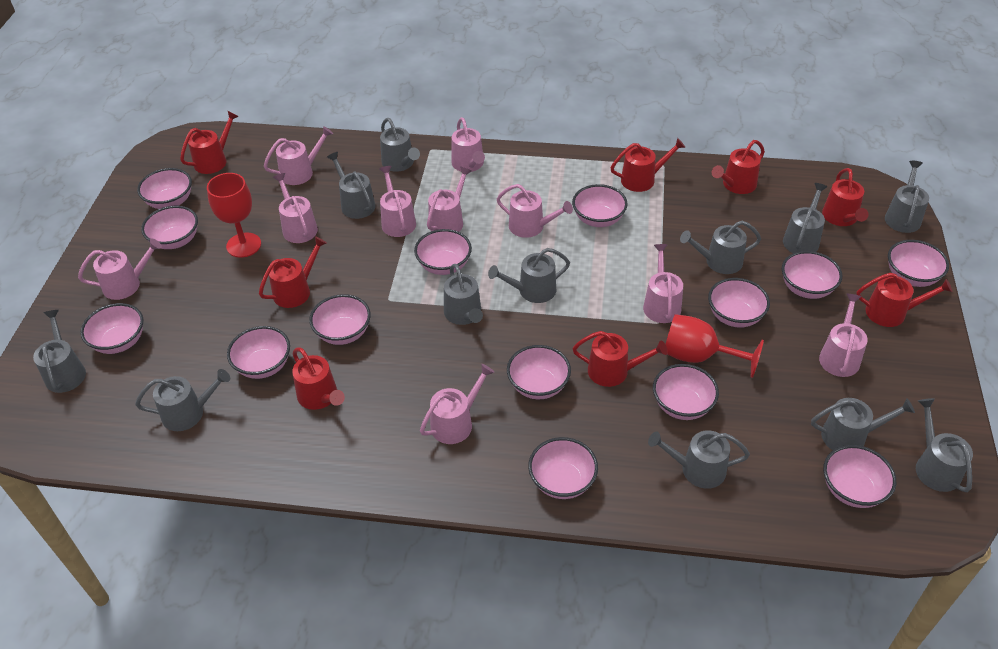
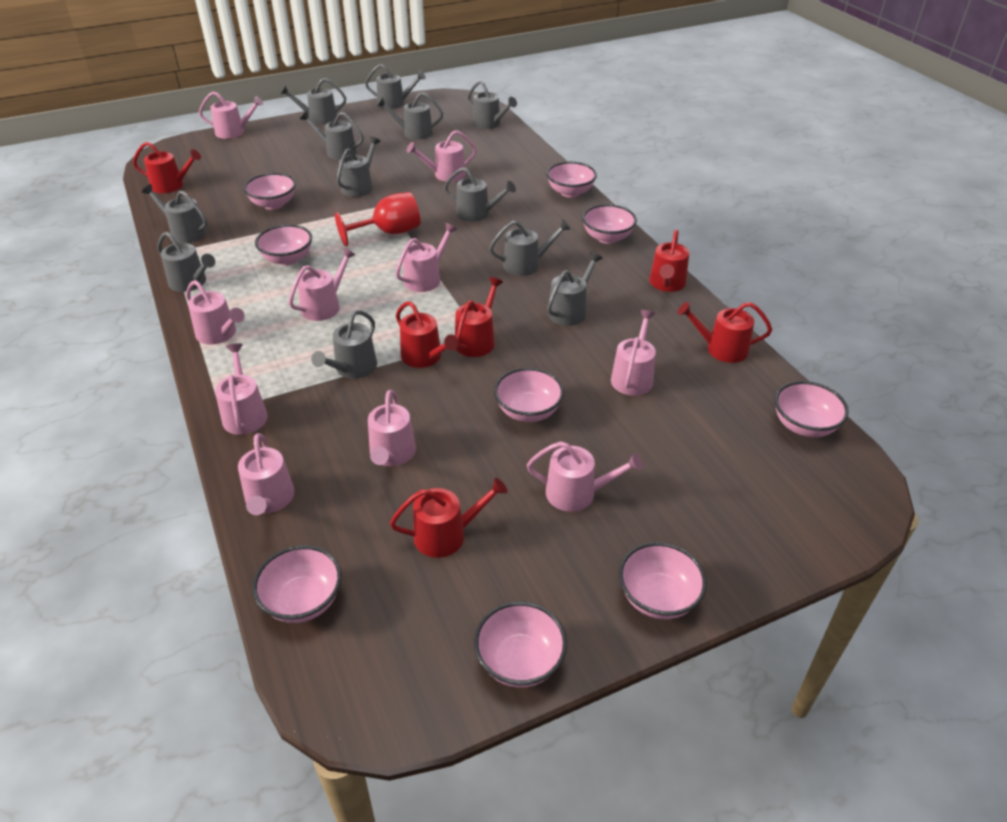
pink bowl: [80,303,143,354] [137,168,192,209] [141,206,198,249] [227,326,290,379] [309,294,371,345] [414,229,472,275] [507,345,571,399] [528,437,598,499] [572,184,628,227] [653,364,719,420] [708,278,770,328] [782,251,842,299] [823,445,896,508] [888,240,949,287] = 14 -> [244,173,296,210] [253,545,342,623] [255,224,312,266] [474,601,567,688] [494,367,564,422] [546,162,597,198] [582,204,637,244] [619,542,707,619] [775,381,849,437] = 9
red goblet: [207,173,261,258] [666,314,764,378] = 2 -> [335,192,420,246] = 1
red watering can: [180,111,239,174] [259,236,327,308] [292,347,345,410] [573,331,668,387] [610,138,685,192] [712,140,765,194] [822,168,869,226] [856,273,953,327] = 8 -> [133,142,201,193] [390,478,507,558] [396,301,459,368] [455,277,503,357] [649,230,689,292] [677,302,772,363] = 6

